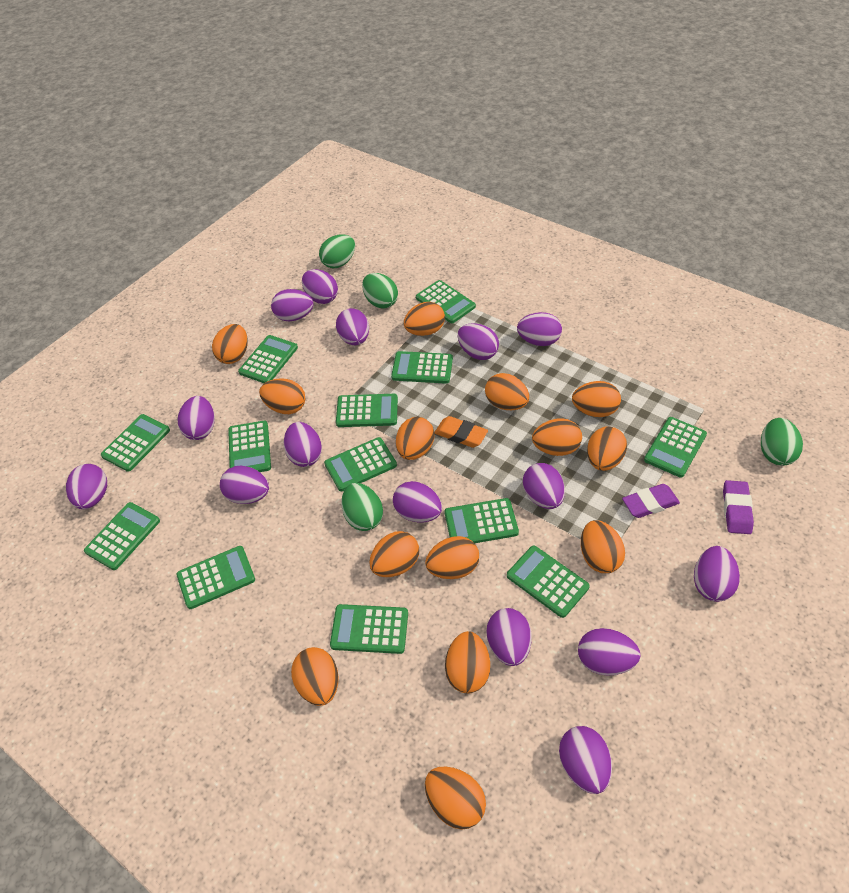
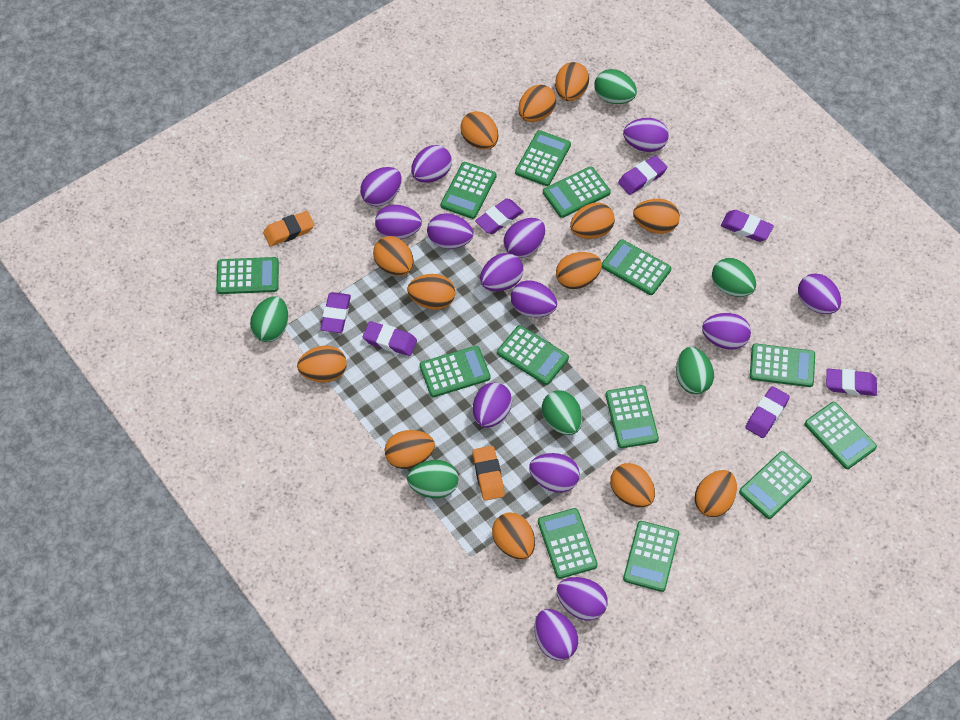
green egg: [319,234,355,268] [341,483,383,531] [362,273,398,309] [761,418,803,466] = 4 -> [250,296,288,342] [407,460,459,498] [542,391,582,435] [594,69,637,104] [676,347,714,394] [712,258,756,297] = 6
orange egg: [212,324,248,364] [259,378,305,414] [291,647,339,706] [369,531,419,577] [396,417,435,460] [404,302,445,336] [425,536,479,579] [425,766,486,830] [445,631,490,693] [485,373,529,410] [532,418,582,456] [572,381,621,417] [581,520,625,573] [587,426,627,471] = 14 -> [297,346,347,382] [373,236,414,276] [385,430,435,469] [407,274,455,310] [460,111,499,150] [492,513,535,560] [518,84,556,122] [555,62,589,101] [556,252,602,289] [570,203,615,239] [610,463,655,508] [633,199,680,234] [694,470,737,517] = 13
orange eraser: [435,416,488,448] = 1 -> [263,211,314,247] [473,446,505,501] = 2
purple egg: [66,464,107,509] [178,396,215,440] [220,466,269,504] [271,289,314,321] [284,422,322,467] [302,269,338,304] [336,308,369,346] [393,481,442,522] [457,323,499,360] [487,608,532,666] [517,312,562,346] [523,463,565,509] [559,726,612,794] [578,628,641,676] [694,546,740,602] = 15 -> [360,167,402,207] [375,205,422,239] [411,145,452,183] [427,213,473,249] [473,382,512,428] [480,253,523,291] [504,218,545,258] [511,280,557,318] [529,453,580,493] [534,609,578,660] [557,577,608,620] [623,118,669,152] [702,313,751,350] [798,274,841,314] = 14
purple eraser: [622,484,680,518] [723,480,754,534] = 2 -> [320,292,351,333] [363,321,417,356] [475,199,524,234] [618,155,667,195] [721,210,774,242] [745,386,790,438] [826,369,877,396] = 7

